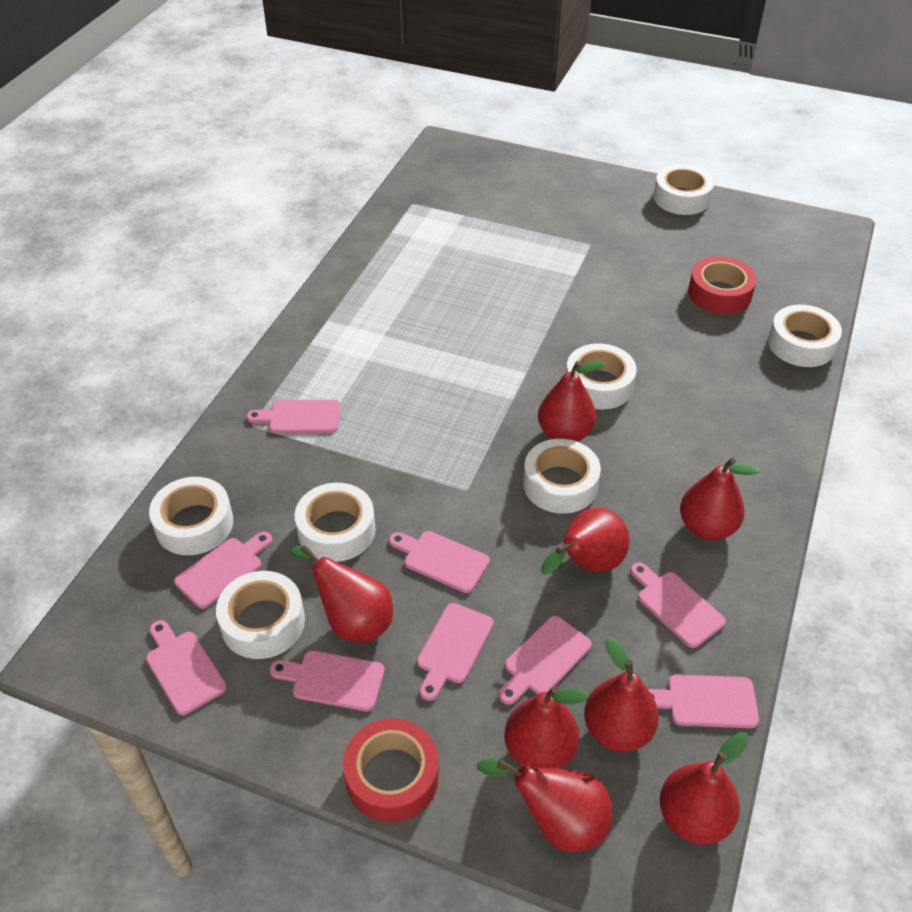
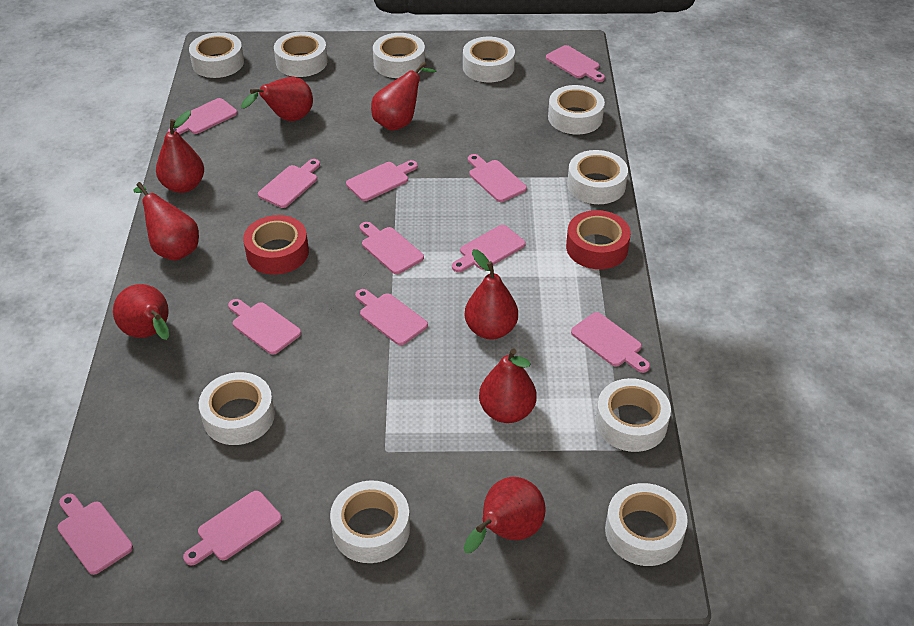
pink cutting board: [146,620,227,715] [174,532,272,609] [247,400,340,433] [270,651,384,711] [389,531,490,593] [417,603,494,701] [499,616,592,705] [630,563,726,648] [648,675,759,728] = 9 -> [58,494,133,575] [168,98,237,134] [183,491,282,566] [228,299,301,355] [258,159,320,208] [346,160,418,201] [355,289,428,345] [360,222,424,274] [452,225,526,272] [468,154,527,202] [546,45,605,82] [571,312,650,373] = 12
white tape: [149,477,233,555] [216,571,305,659] [295,483,375,562] [523,439,601,514] [566,343,637,410] [653,164,714,215] [768,305,842,367] = 7 -> [189,32,244,78] [199,372,275,445] [274,31,328,77] [330,480,410,563] [373,33,425,78] [463,37,515,82] [548,85,605,134] [567,150,628,204] [595,378,671,452] [605,483,688,566] = 10

